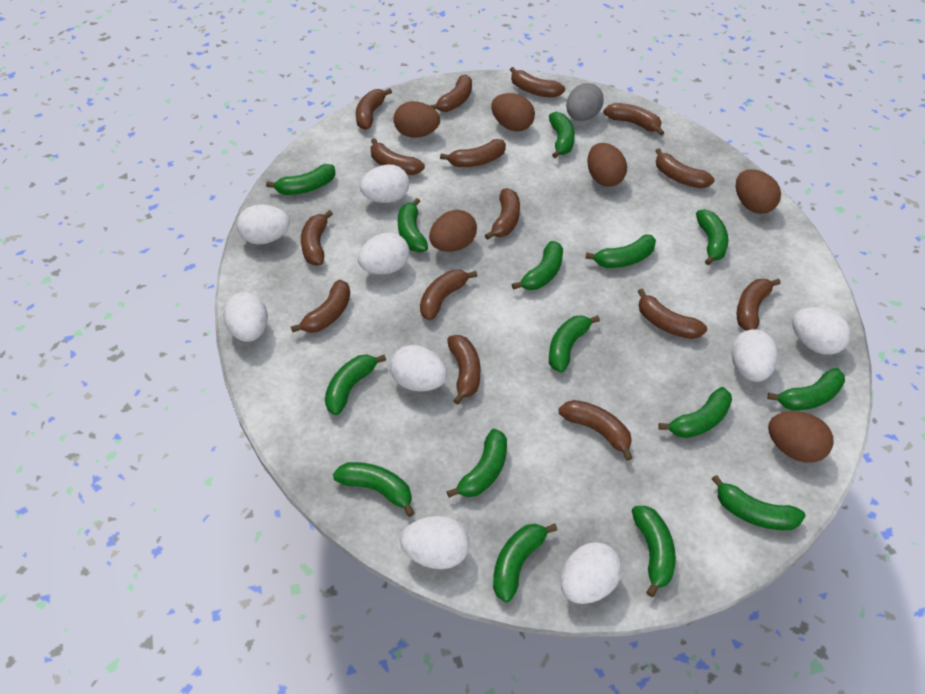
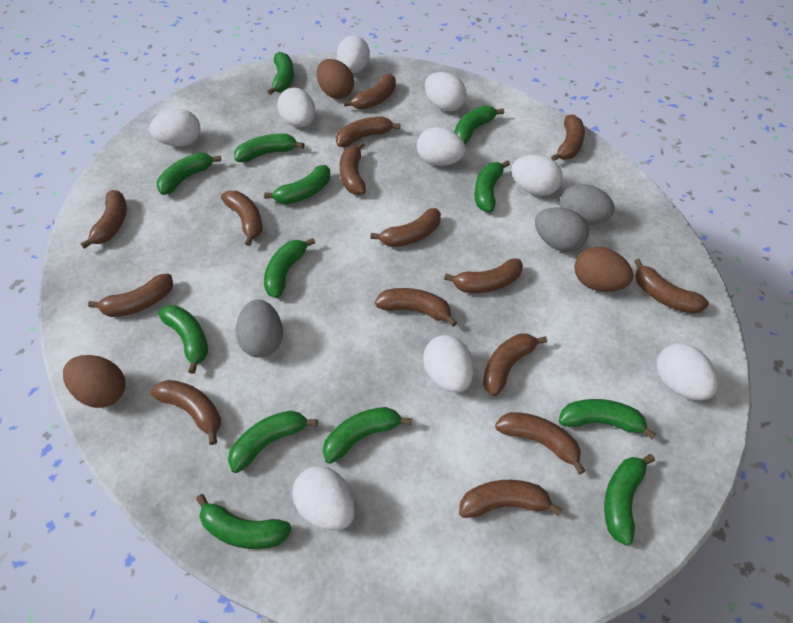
brown egg: [393,101,440,138] [429,210,477,252] [491,93,535,131] [587,143,627,187] [736,170,781,214] [768,411,833,463] = 6 -> [63,355,125,408] [317,59,354,99] [574,247,633,292] = 3
green banana: [266,164,336,195] [325,355,386,415] [333,462,415,517] [398,198,428,252] [447,429,507,498] [493,524,557,602] [512,241,563,290] [549,112,575,158] [549,315,600,373] [585,234,656,268] [632,506,676,597] [658,387,732,438] [696,209,728,265] [712,475,806,530] [767,368,845,411] = 15 -> [157,153,221,195] [158,305,208,374] [196,494,292,549] [228,410,318,473] [234,134,304,163] [264,165,331,204] [264,238,315,298] [267,52,294,95] [323,407,412,464] [454,106,504,144] [475,160,510,212] [559,399,656,439] [604,454,655,546] = 13
grey egg: [566,83,604,121] = 1 -> [236,300,283,358] [535,207,589,252] [560,184,615,225] = 3

